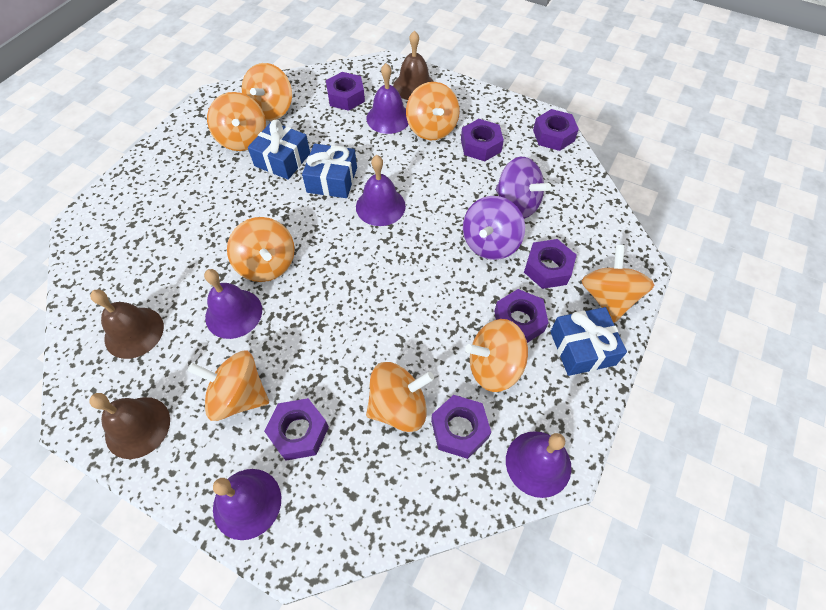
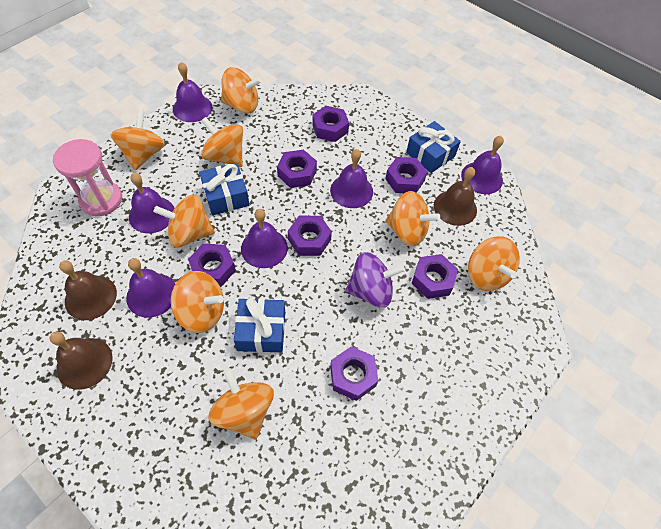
pink hourglass: none = 0 -> [53,139,122,216] = 1
purple bell: [204,269,262,339] [213,469,281,540] [356,155,406,226] [366,63,409,134] [506,431,571,498] = 5 -> [126,258,175,318] [129,173,174,233] [173,62,213,122] [241,209,288,268] [330,149,373,208] [461,136,504,194] = 6
purple spinning top: [463,196,525,260] [496,157,551,219] = 2 -> [345,252,405,308] = 1

